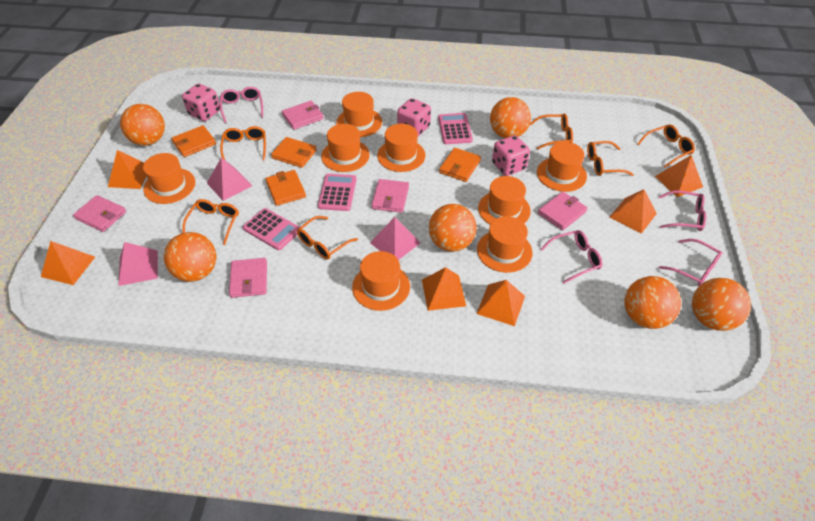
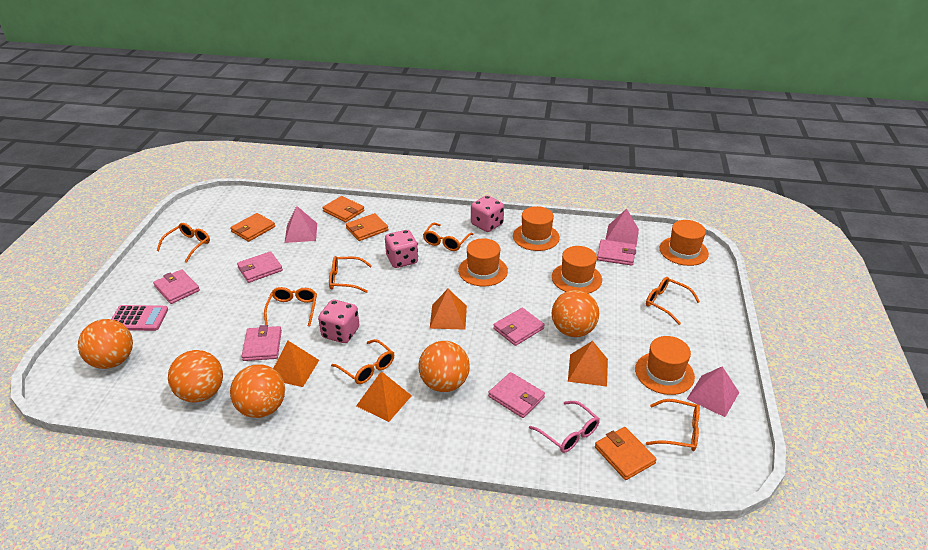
orange ball: [120,104,165,146] [164,232,216,282] [429,204,477,252] [490,97,531,138] [625,276,681,329] [692,278,751,331] = 6 -> [78,319,133,369] [168,350,223,403] [230,364,285,418] [418,341,470,392] [552,290,599,337] = 5
orange glasses: [182,199,239,245] [220,126,266,161] [297,216,358,259] [530,114,573,150] [587,141,634,176] [637,124,695,167] = 6 -> [157,223,210,263] [264,287,317,326] [329,256,372,293] [331,339,394,384] [423,223,474,251] [646,277,700,325] [646,399,700,451] = 7
orange hat: [143,153,195,204] [321,124,370,172] [336,92,382,137] [352,251,410,311] [377,124,426,172] [477,216,533,273] [478,176,531,224] [537,142,587,192] = 8 -> [458,238,508,286] [513,206,560,251] [552,246,602,294] [635,336,695,395] [660,220,709,266] = 5
orange pyramid: [41,241,95,285] [108,150,147,189] [422,267,466,311] [477,280,525,326] [609,189,657,234] [655,155,703,197] = 6 -> [273,341,319,387] [356,371,412,422] [430,289,467,330] [568,341,608,387] = 4
pink calculator: [243,208,300,250] [318,174,357,211] [438,113,473,144] = 3 -> [111,305,168,331] = 1
pink glasses: [220,87,263,123] [541,230,602,283] [659,190,706,231] [659,239,722,286] = 4 -> [529,401,600,453] = 1
pink wallet: [73,195,126,232] [229,258,267,298] [282,101,324,130] [372,179,409,213] [538,192,588,231] = 5 -> [153,269,200,304] [237,251,283,283] [242,325,282,361] [488,372,545,418] [493,308,545,346] [597,239,636,266] = 6

